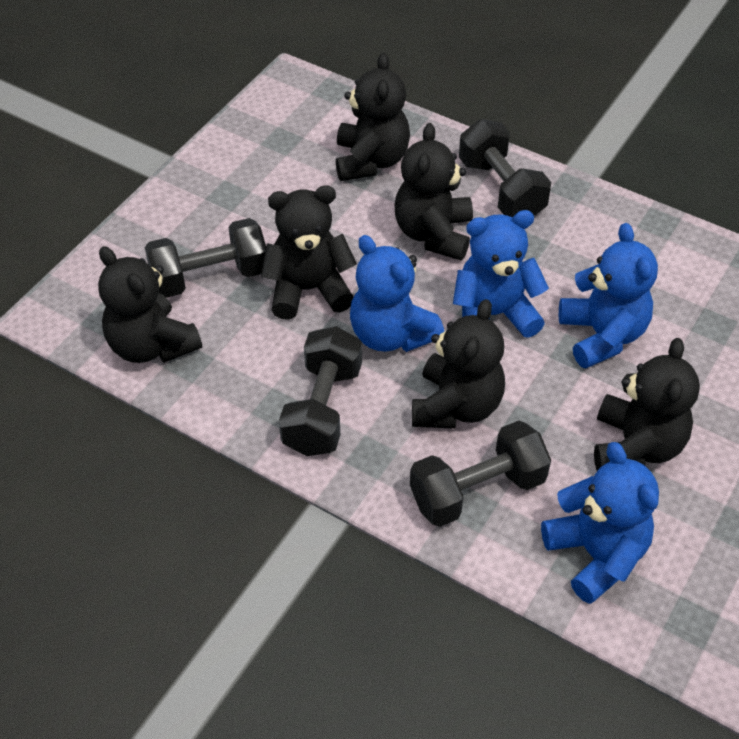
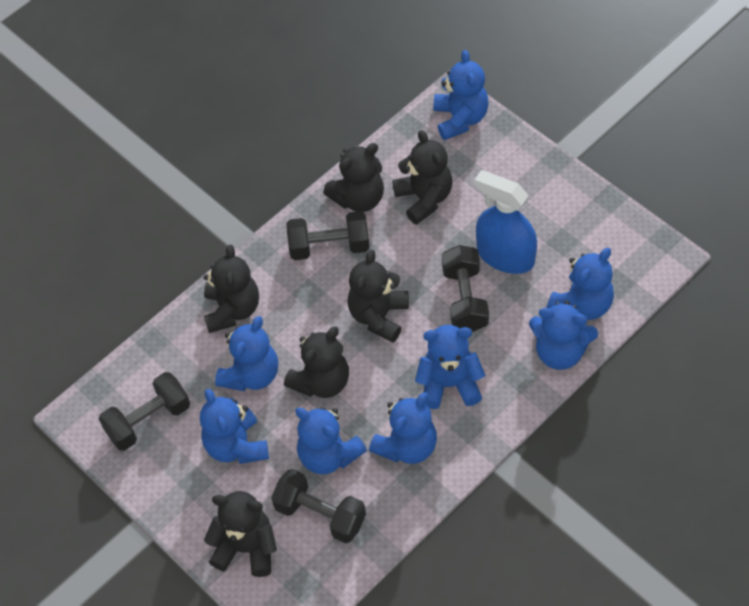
blue spray bottle: none = 0 -> [474,170,537,274] = 1
blue teddy bear: [350,235,444,352] [453,210,549,338] [541,442,659,604] [559,223,658,369] = 4 -> [200,389,269,464] [215,316,278,391] [295,407,367,475] [369,392,437,464] [415,325,486,409] [433,50,489,140] [529,300,598,370] [547,248,614,320] = 8

